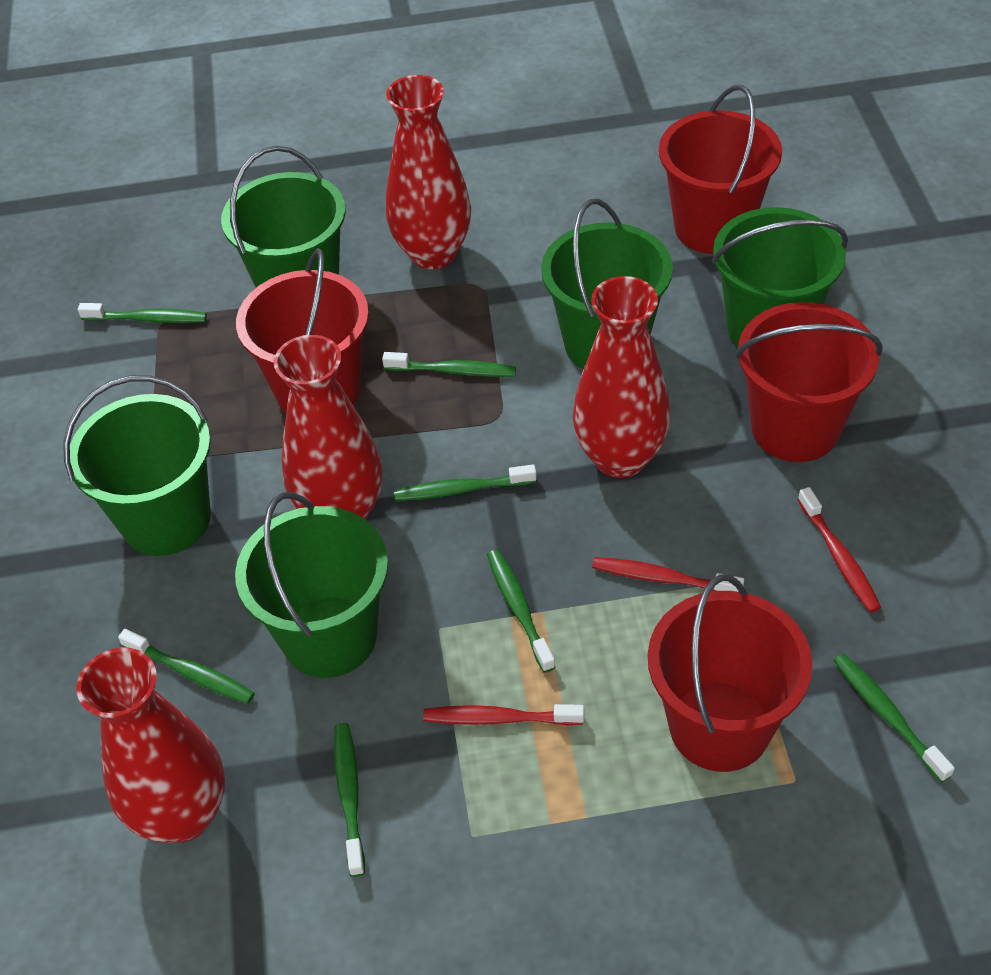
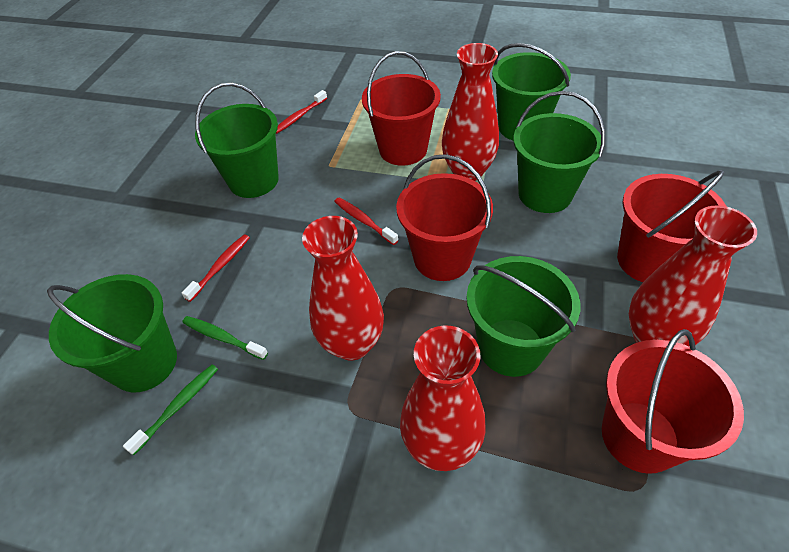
green toothbrush: [78,303,207,323] [118,629,255,704] [334,723,365,877] [382,352,516,377] [394,464,537,501] [487,549,556,673] [834,654,955,783] = 7 -> [123,364,218,455] [182,316,268,360] = 2

